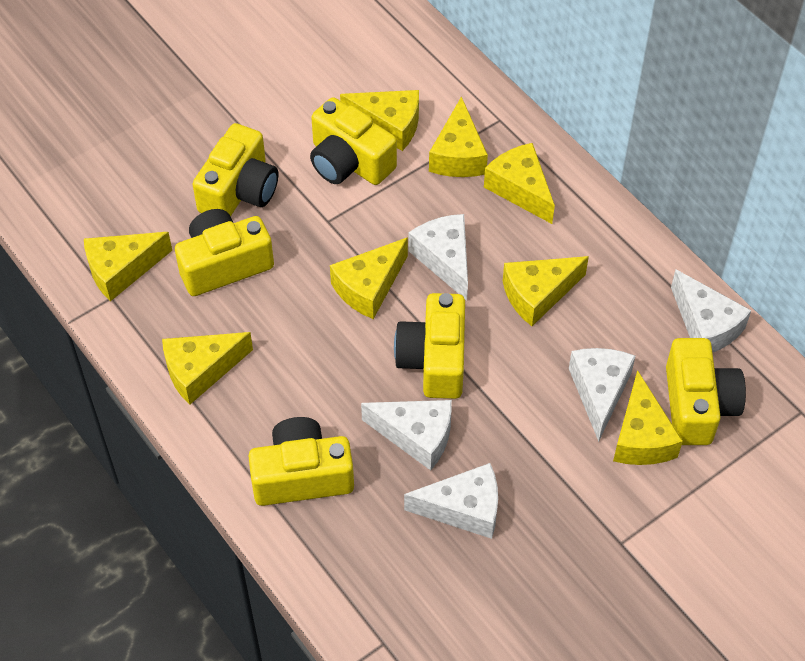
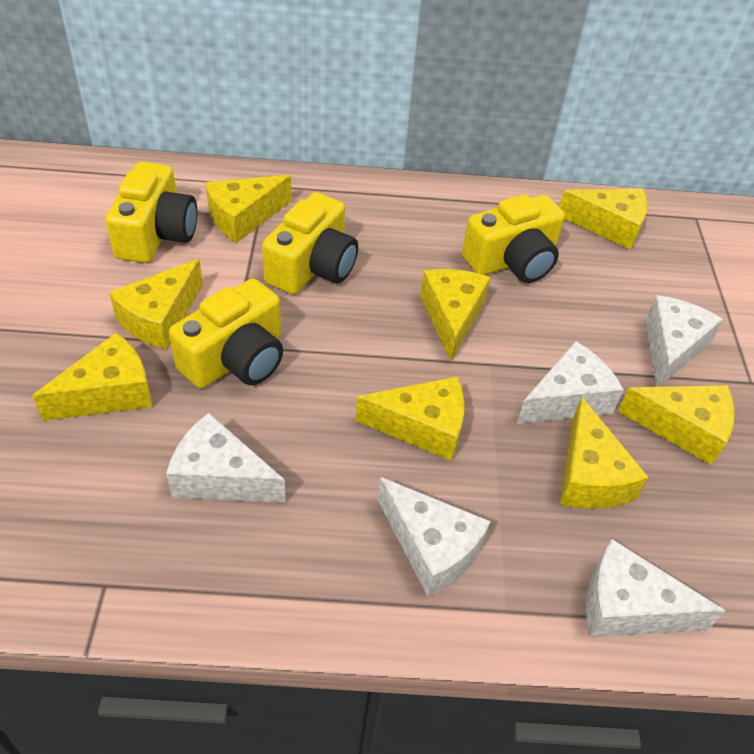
yellow camera: [175,209,274,296] [192,123,278,217] [248,417,354,506] [310,97,397,185] [394,293,465,399] [666,338,746,445] = 6 -> [105,161,197,263] [169,278,283,388] [262,192,358,294] [462,194,565,283] = 4

